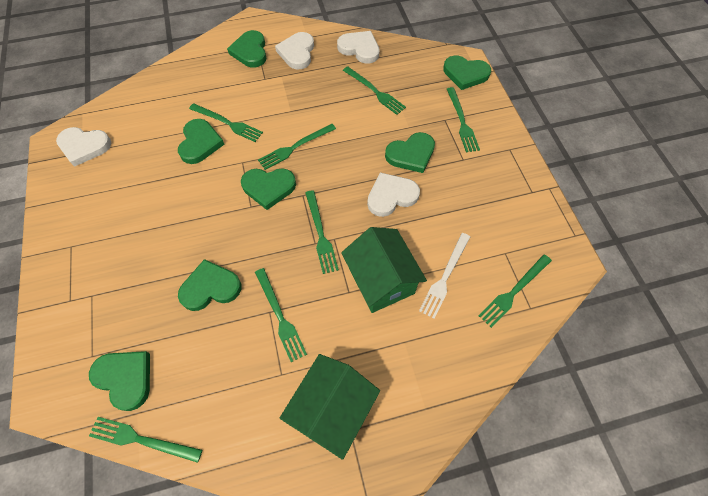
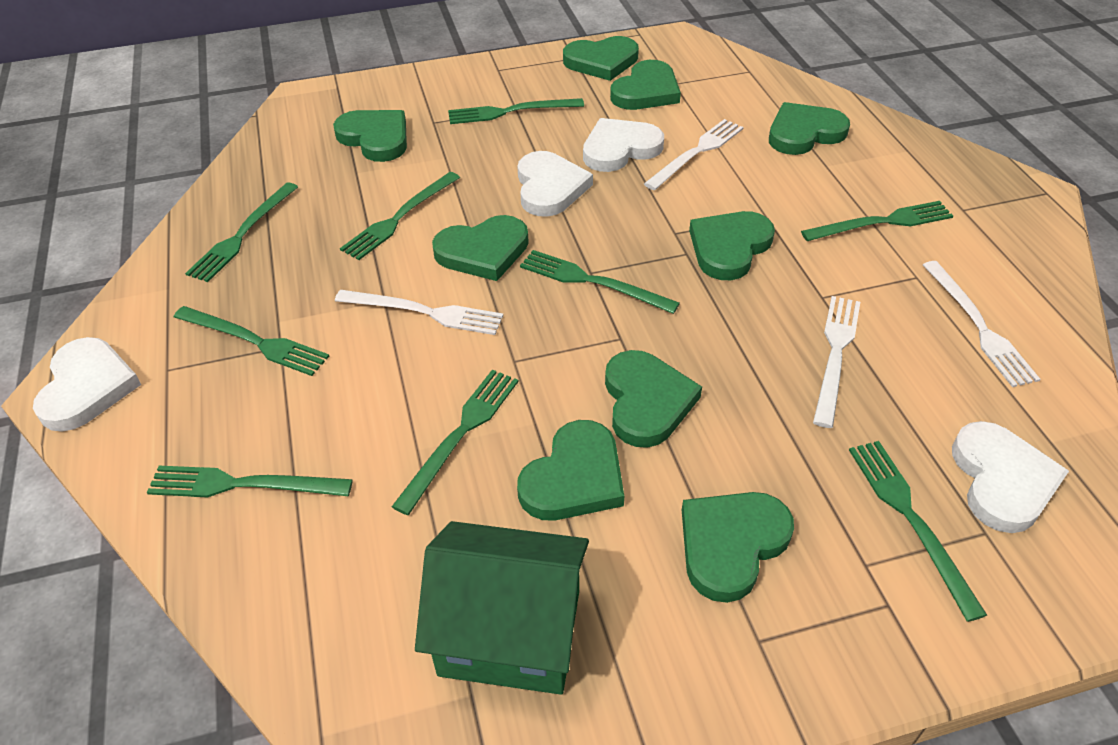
green fork: [89,417,202,463] [189,103,263,142] [255,268,307,362] [258,124,336,170] [305,190,339,274] [343,66,406,115] [447,87,480,152] [478,254,552,328] = 8 -> [147,466,353,497] [174,306,329,376] [185,182,298,282] [340,172,460,260] [392,370,518,515] [448,98,584,124] [520,250,680,314] [801,201,953,241] [849,441,987,622] = 9
green heart: [89,351,150,411] [178,119,225,164] [178,259,241,311] [227,30,266,68] [241,168,296,210] [385,132,435,173] [443,55,491,90] = 7 -> [333,110,407,162] [432,215,529,281] [517,420,624,520] [563,36,639,81] [605,350,702,448] [610,60,681,110] [682,492,794,603] [689,211,775,280] [769,102,850,155] = 9
green house: [280,354,380,460] [341,227,427,313] = 2 -> [415,521,589,695] = 1
white fork: [419,233,470,319] = 1 -> [335,290,503,335] [644,119,744,190] [813,296,860,428] [923,261,1040,387] = 4

